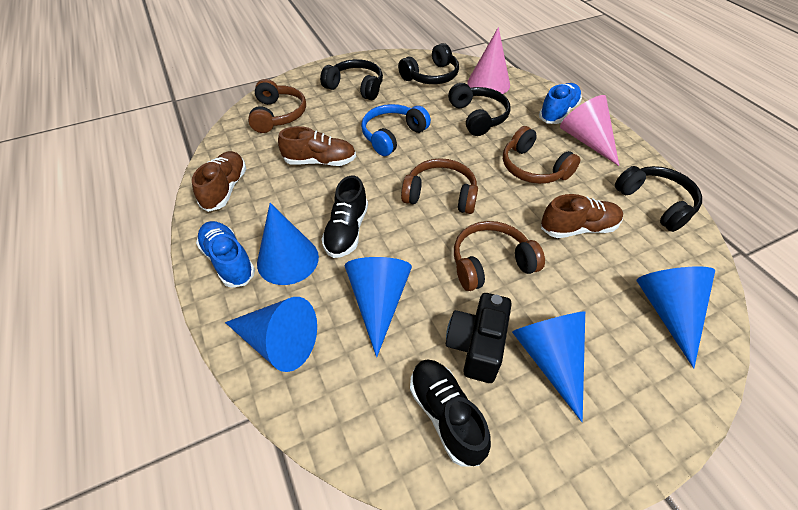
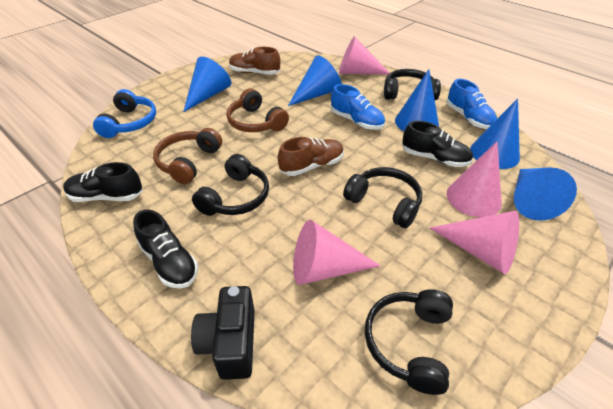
black shoe: [322,176,368,258] [410,359,491,467] = 2 -> [63,162,143,202] [133,209,198,288] [402,121,473,167] = 3
brown headphones: [248,79,306,133] [401,158,478,214] [454,221,545,291] [503,126,580,184] = 4 -> [153,128,222,184] [227,89,289,132] = 2
brown shoe: [192,151,246,212] [278,126,356,166] [541,194,623,238] = 3 -> [229,47,280,75] [278,137,344,176] = 2
pink cone: [467,27,510,94] [560,95,619,166] = 2 -> [293,220,381,285] [339,36,390,74] [430,211,519,274] [447,141,502,217] = 4

